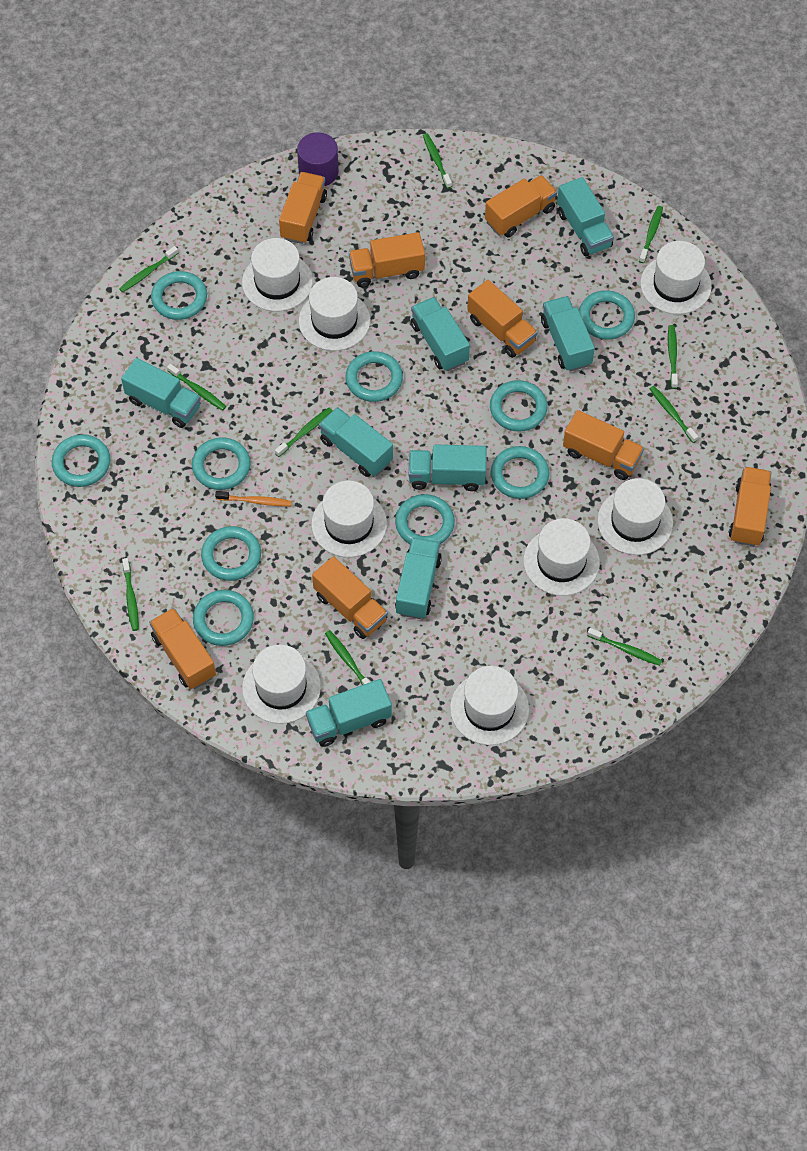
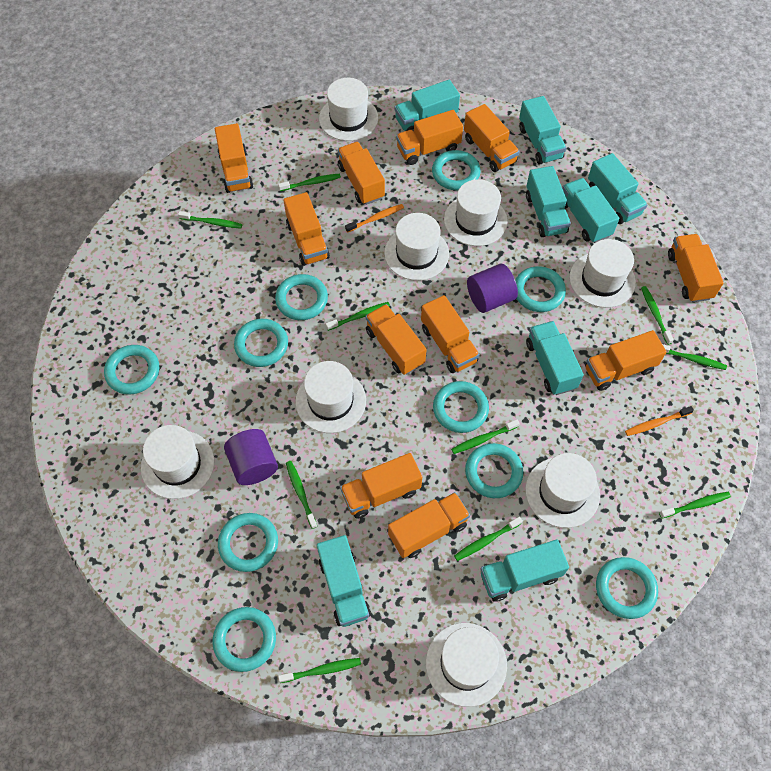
orange toothbrush: [215,491,292,506] = 1 -> [345,204,404,233] [625,406,694,436] = 2
orange truck: [149,608,216,689] [279,172,327,244] [312,556,388,639] [349,232,425,288] [467,280,538,358] [485,175,557,237] [563,410,644,480] [729,467,772,546] = 8 -> [215,123,253,193] [284,192,330,266] [338,142,385,205] [340,453,422,519] [366,304,427,375] [388,492,470,558] [396,110,463,165] [421,295,480,373] [464,104,520,172] [585,330,667,391] [668,234,724,302] = 11
purple cylinder: [297,132,339,186] = 1 -> [224,429,278,485] [467,264,518,313] = 2

